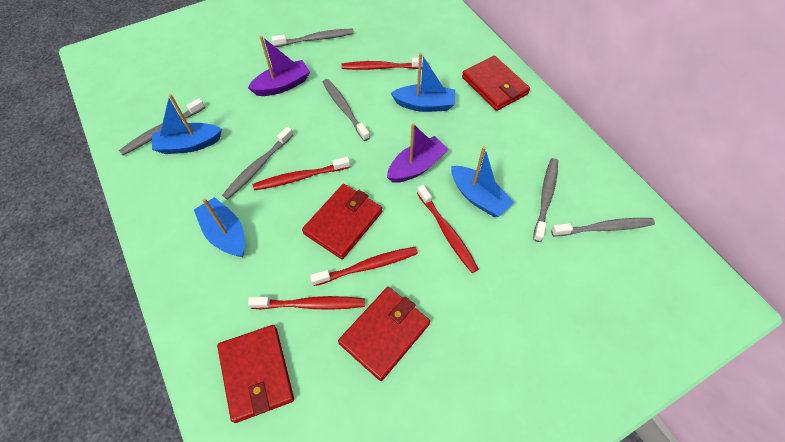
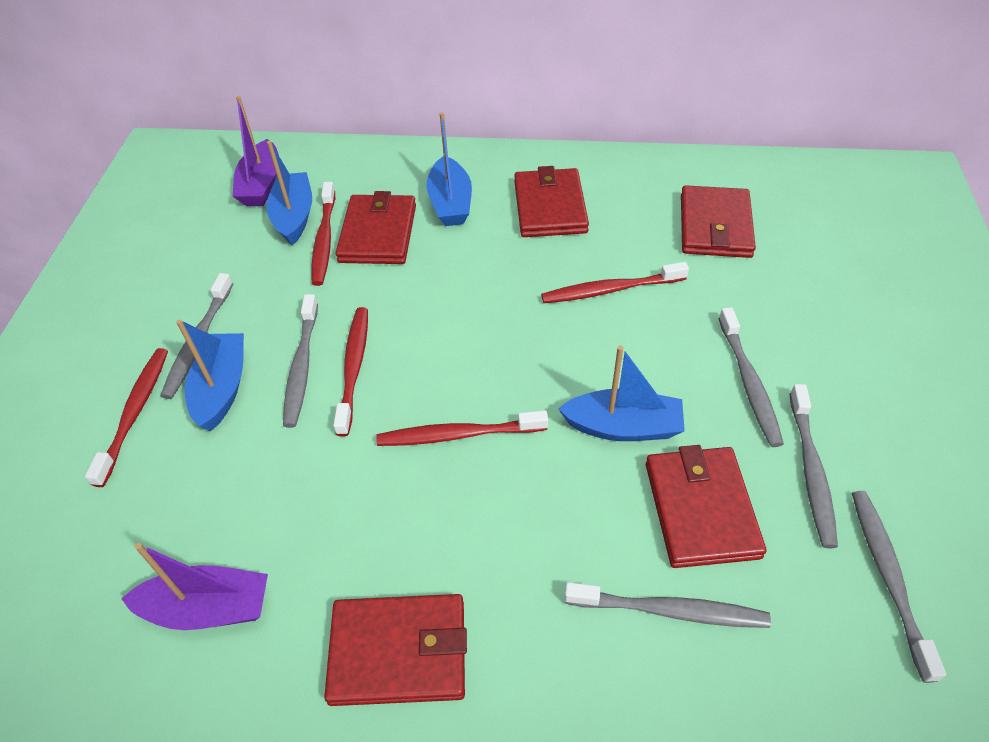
red wallet: [217,325,294,423] [302,184,382,259] [338,287,430,381] [462,56,530,111] = 4 -> [324,594,467,706] [336,191,416,264] [514,166,589,237] [646,445,767,568] [681,185,756,258] = 5

